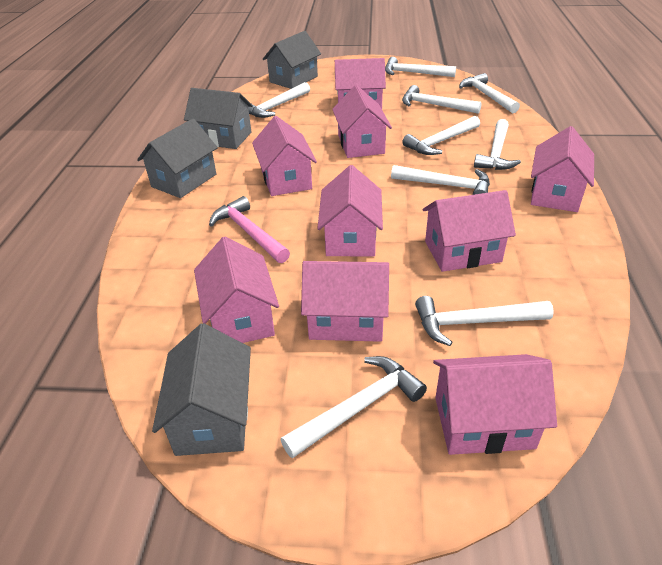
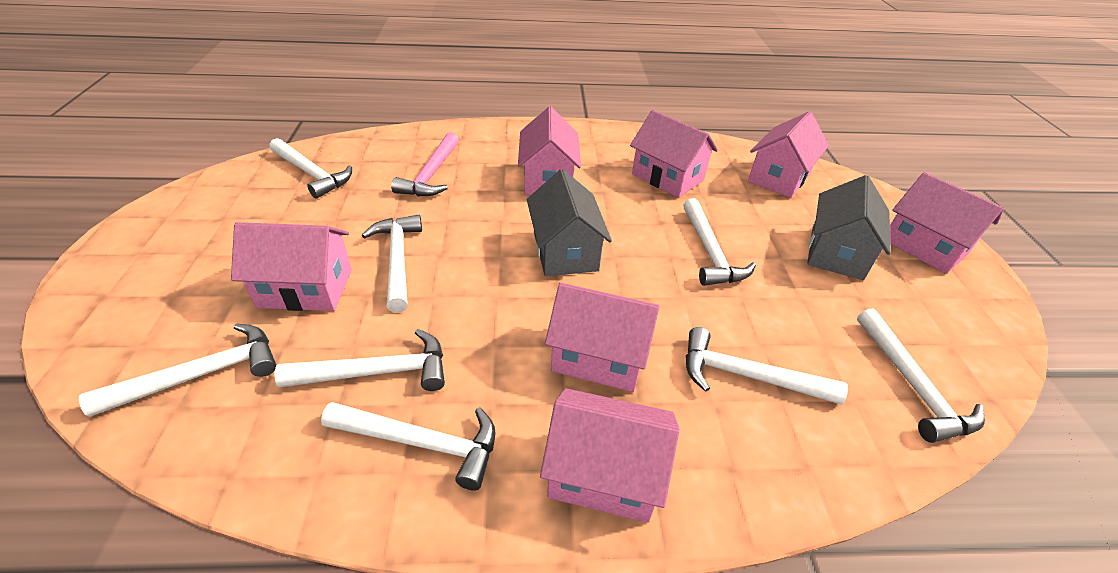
grey house: [137,118,218,198] [152,323,251,456] [184,88,253,149] [263,31,321,89] = 4 -> [527,169,612,276] [807,175,891,280] = 2
pink house: [194,236,279,343] [252,116,317,196] [301,261,389,342] [317,165,383,256] [332,85,392,158] [335,58,386,109] [423,190,516,272] [433,354,557,455] [531,126,594,212] = 9 -> [231,222,352,311] [518,106,581,195] [540,388,680,523] [545,283,660,392] [630,110,718,198] [748,111,829,198] [890,172,1004,274] = 7
white hammer: [248,82,310,118] [281,356,427,458] [385,57,456,77] [391,165,490,195] [402,85,482,114] [402,116,480,155] [415,296,554,346] [459,73,520,113] [474,119,521,170] = 9 -> [79,324,276,417] [270,138,352,199] [275,329,445,391] [321,402,496,491] [362,215,422,313] [683,198,756,286] [686,327,848,405] [857,308,985,443] = 8

